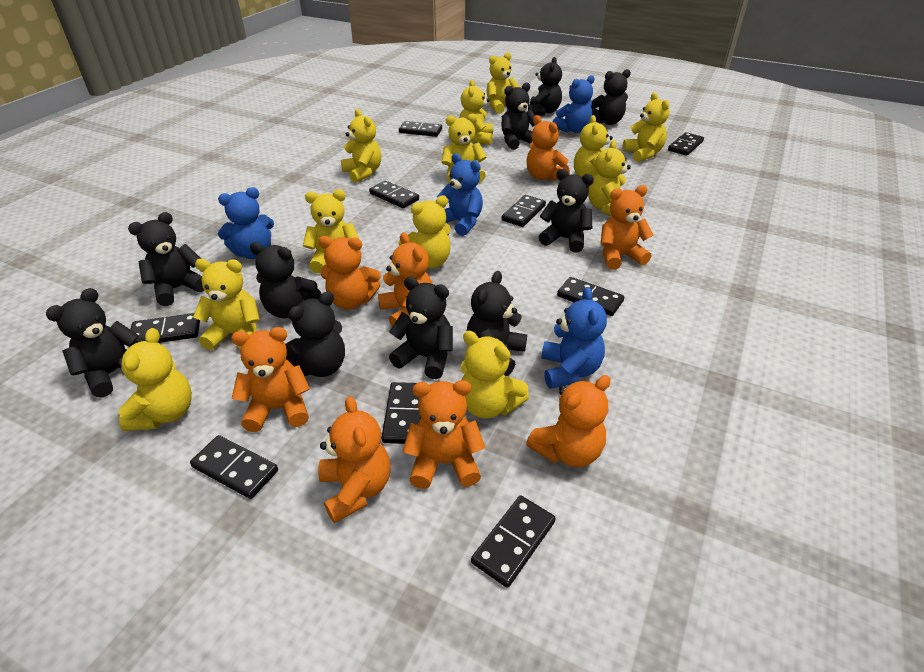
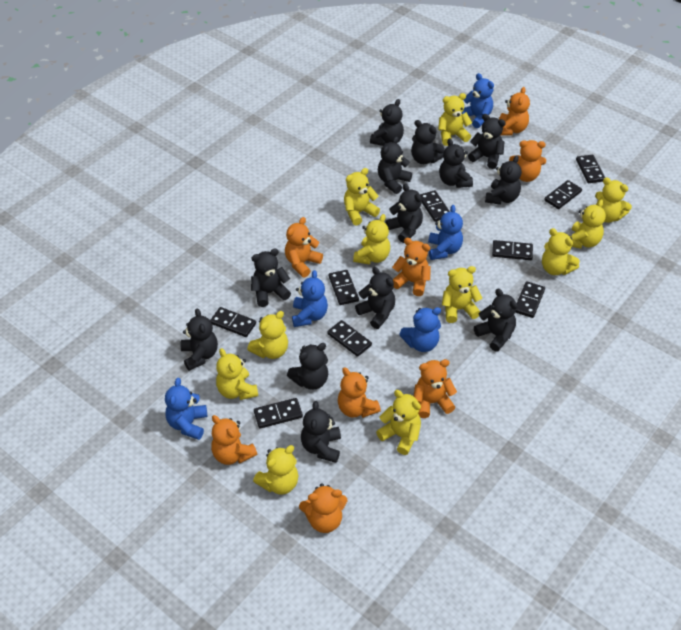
black teddy bear: [46,288,139,397] [128,212,205,306] [250,242,321,318] [285,292,345,377] [389,277,453,379] [467,271,527,376] [501,83,535,150] [528,57,562,115] [539,169,594,253] [591,69,631,125] = 10 -> [181,308,218,371] [251,249,291,307] [287,343,328,390] [301,401,341,463] [355,267,395,329] [370,99,404,146] [378,137,412,194] [385,184,423,243] [411,120,445,164] [439,138,473,188] [468,114,506,169] [474,289,518,352] [485,155,522,205] = 13
blue teddy bear: [218,187,274,259] [437,153,483,236] [541,287,607,389] [553,75,594,133] = 4 -> [165,378,207,440] [292,270,328,327] [399,307,441,352] [428,205,463,260] [462,73,494,128] = 5
yellow teddy bear: [118,328,192,431] [193,259,260,350] [303,189,359,273] [341,109,381,183] [398,195,451,269] [441,113,487,183] [459,80,493,145] [460,331,529,419] [487,52,520,114] [574,115,613,177] [588,140,631,216] [623,93,670,162] = 12 -> [216,348,258,400] [247,311,288,359] [253,445,299,494] [344,168,380,225] [353,214,390,265] [376,390,421,455] [438,93,472,146] [442,266,482,323] [542,228,580,275] [570,199,606,249] [595,177,632,223] = 11

